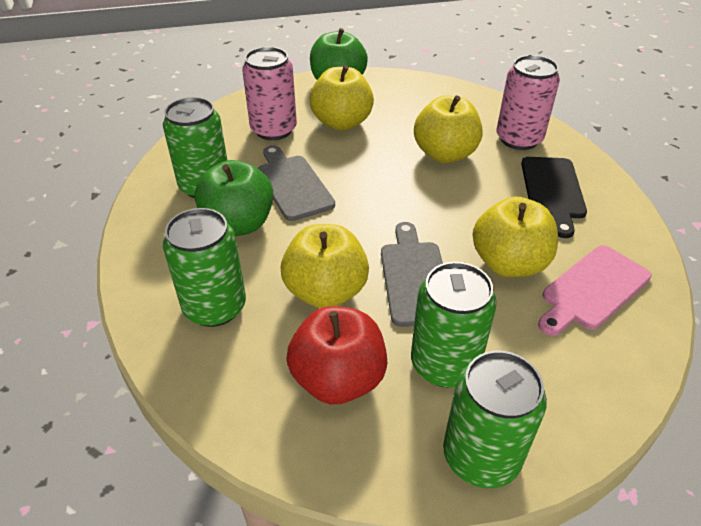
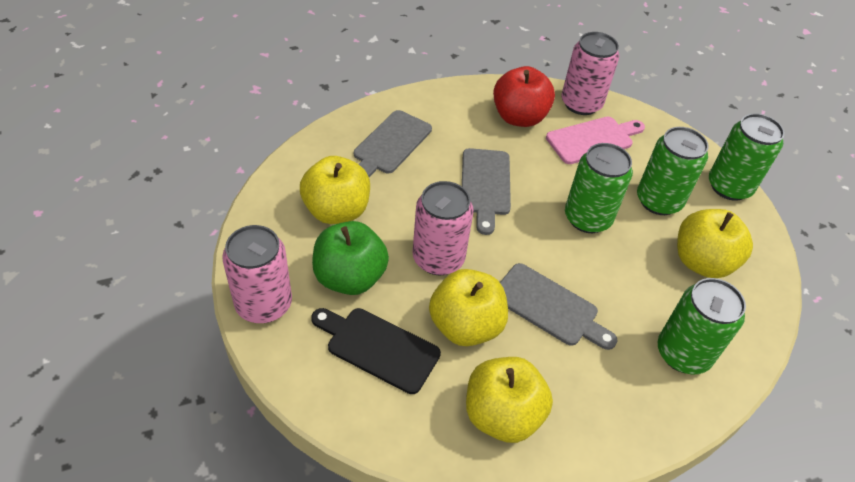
green apple: [194,160,273,236] [310,28,368,80] = 2 -> [312,221,389,295] = 1
grey cutting board: [258,145,335,221] [381,222,443,327] = 2 -> [354,110,432,177] [462,148,511,235] [500,263,618,350] = 3
pink can: [242,47,297,140] [497,55,560,150] = 2 -> [222,225,292,323] [412,181,473,275] [561,32,619,115] = 3

